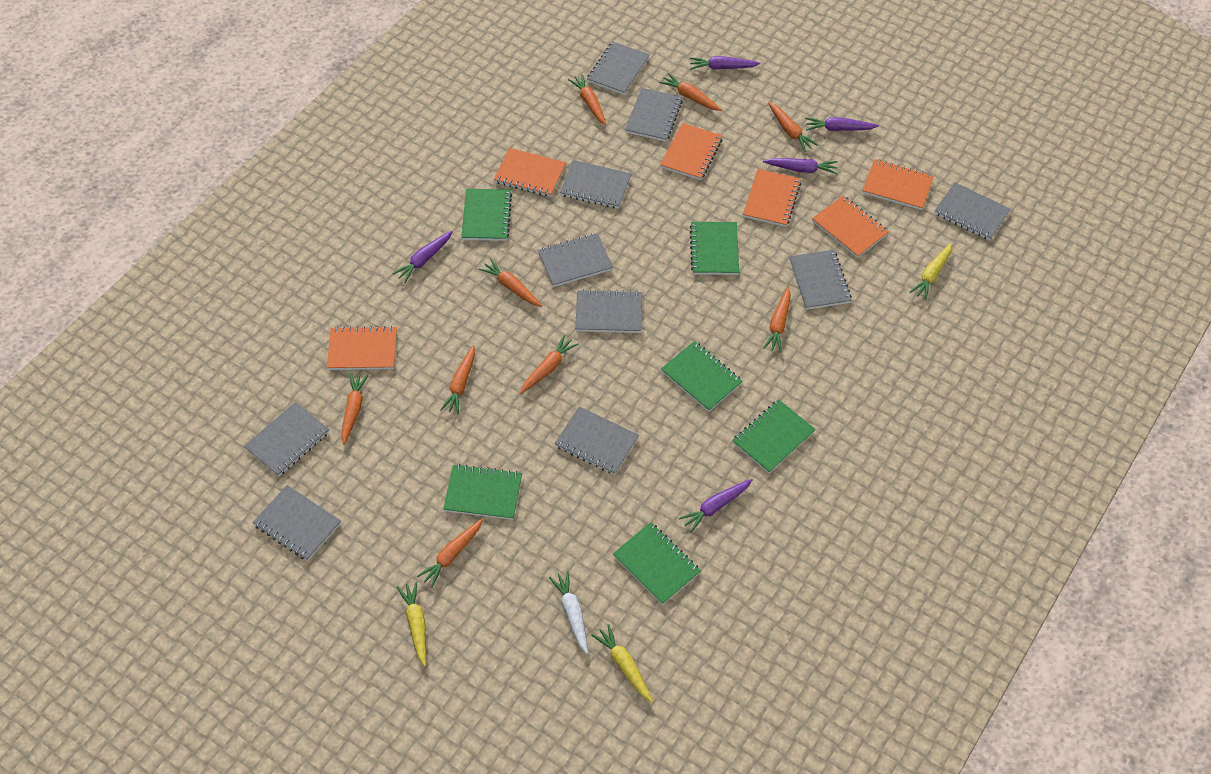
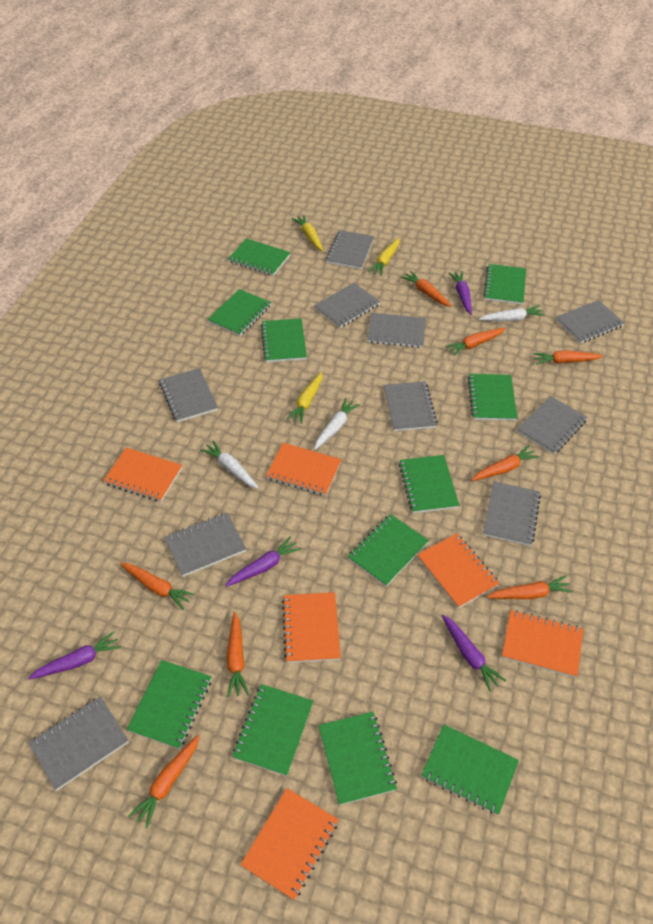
green notebook: [443,464,522,520] [461,189,512,241] [613,522,701,605] [661,341,743,412] [690,222,739,275] [732,399,816,473] = 6 -> [127,660,211,749] [208,289,271,336] [228,238,291,276] [232,684,313,776] [261,319,307,362] [318,712,397,805] [348,514,429,586] [399,455,459,513] [421,724,519,815] [467,374,517,421] [483,264,526,305] = 11
orange carrot: [341,373,369,445] [417,518,483,588] [440,345,475,414] [479,259,542,307] [520,335,579,394] [568,74,607,125] [659,73,722,111] [763,287,791,353] [768,102,818,152] = 9 -> [120,563,195,609] [128,735,200,829] [227,612,249,697] [401,271,452,307] [445,328,506,356] [471,445,540,481] [487,576,573,599] [533,350,603,365] = 8
purple carrot: [392,231,453,283] [679,479,753,533] [689,56,761,70] [763,158,838,174] [805,117,879,131] = 5 -> [28,631,121,680] [225,536,301,587] [442,615,506,692] [449,271,472,315] = 4
white carrot: [549,571,588,654] = 1 -> [200,440,259,489] [314,398,360,450] [479,305,545,321] = 3

